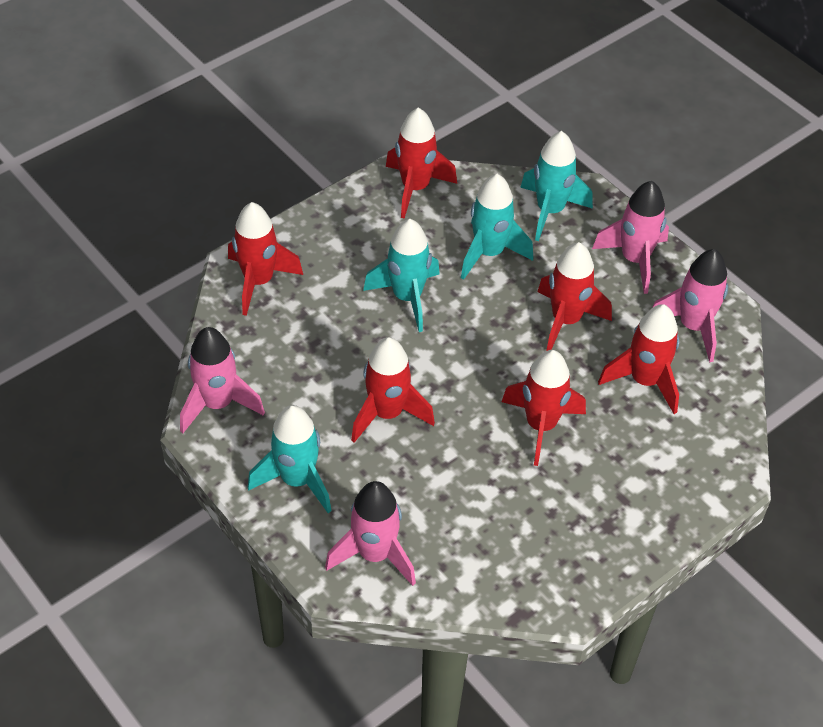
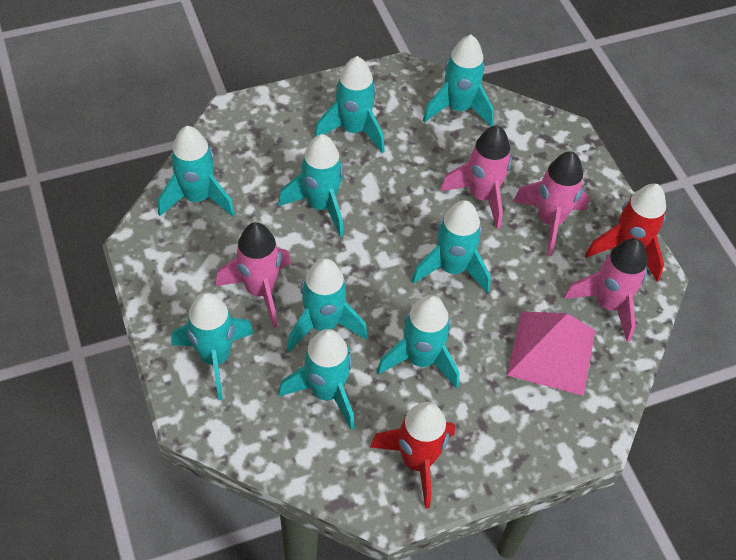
pink pyramid: none = 0 -> [507,311,595,396] = 1
red rocket: [228,202,303,316] [351,337,435,443] [386,108,457,219] [502,350,586,466] [538,242,612,351] [598,304,679,414] = 6 -> [370,402,455,509] [585,184,666,282] = 2
turquoise rocket: [248,405,331,513] [363,219,440,332] [461,174,533,280] [520,131,593,241] = 4 -> [158,126,235,217] [171,292,254,400] [278,134,344,237] [279,329,355,430] [287,258,368,352] [314,56,385,153] [377,295,459,389] [411,200,491,293] [423,35,494,127] = 9

